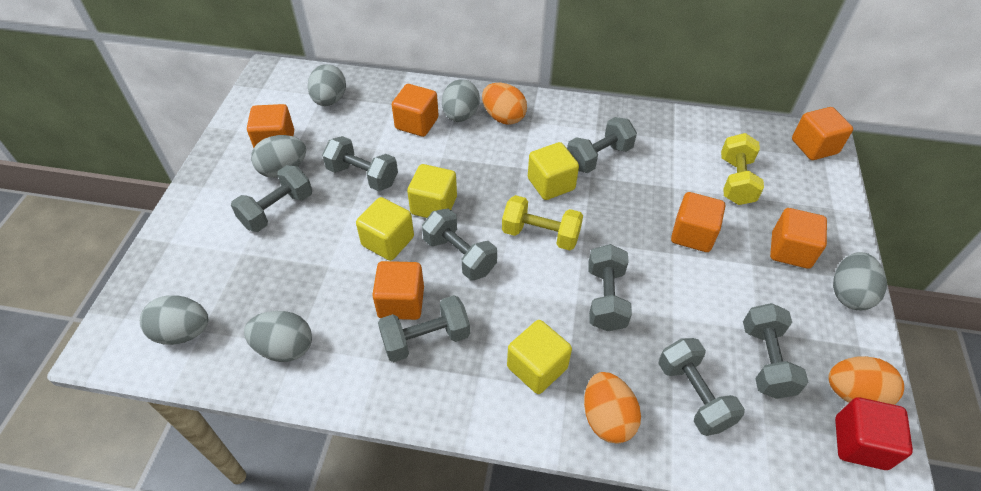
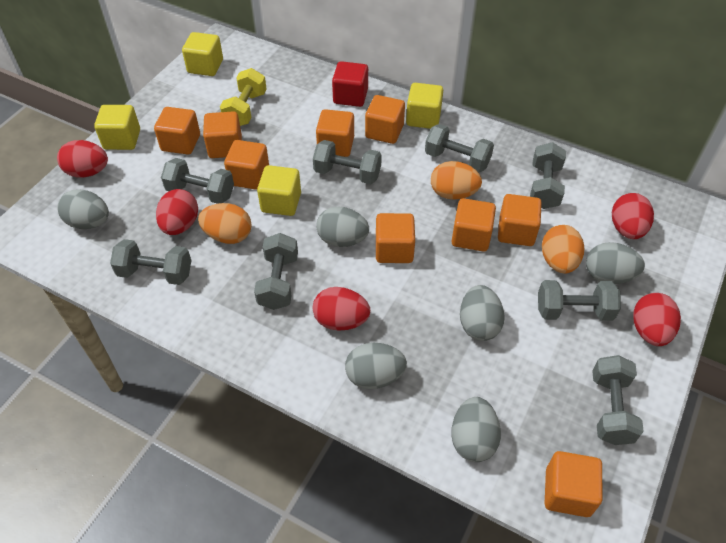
orange cube: [247,104,294,148] [372,261,424,320] [392,84,439,137] [671,192,725,252] [770,208,827,269] [792,107,853,160] = 6 -> [154,107,200,155] [203,111,242,158] [224,140,269,190] [316,109,354,157] [365,95,405,144] [376,213,415,263] [452,198,496,251] [498,194,542,246] [544,451,602,517] = 9
red egg: none = 0 -> [57,140,108,178] [156,189,198,235] [313,287,370,331] [612,193,654,239] [633,293,681,346] = 5
yellow dumbbell: [502,195,583,250] [721,133,764,205] = 2 -> [220,68,267,126] = 1

